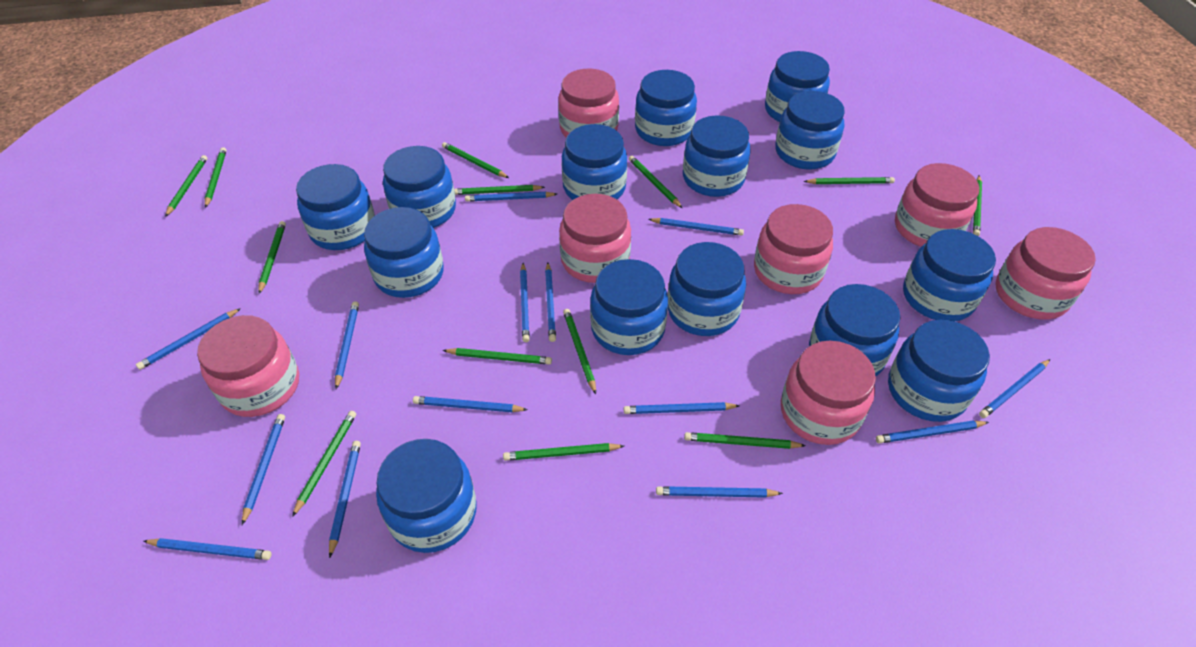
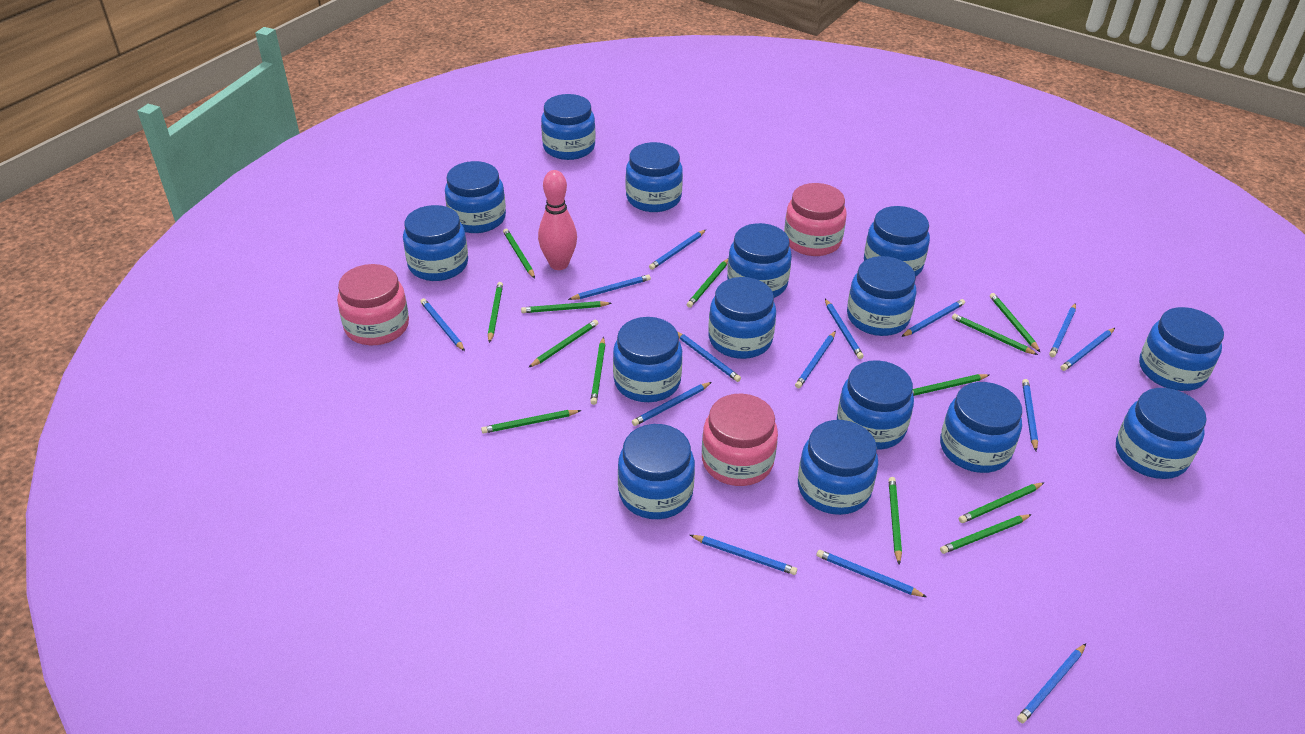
blue jar: [296,164,375,250] [364,207,444,298] [376,439,477,553] [383,146,456,228] [562,124,627,200] [590,259,668,355] [635,70,697,146] [668,242,746,336] [683,115,751,197] [765,51,830,122] [775,91,845,170] [809,284,900,376] [888,320,990,422] [903,229,996,322] = 14 -> [403,205,468,281] [445,161,506,233] [541,94,596,160] [613,317,682,402] [618,424,695,519] [626,142,683,212] [708,277,776,359] [727,223,792,298] [798,420,878,515] [837,360,914,450] [847,256,917,336] [864,206,930,277] [940,382,1022,473] [1116,388,1207,479] [1139,307,1224,391] = 15
pink bowling pin: none = 0 -> [538,170,577,270] = 1
pink jar: [197,315,299,417] [558,68,619,137] [559,194,631,283] [754,204,833,294] [781,341,876,445] [895,163,979,247] [995,227,1096,320] = 7 -> [337,264,409,345] [702,393,778,486] [784,183,847,256] = 3

